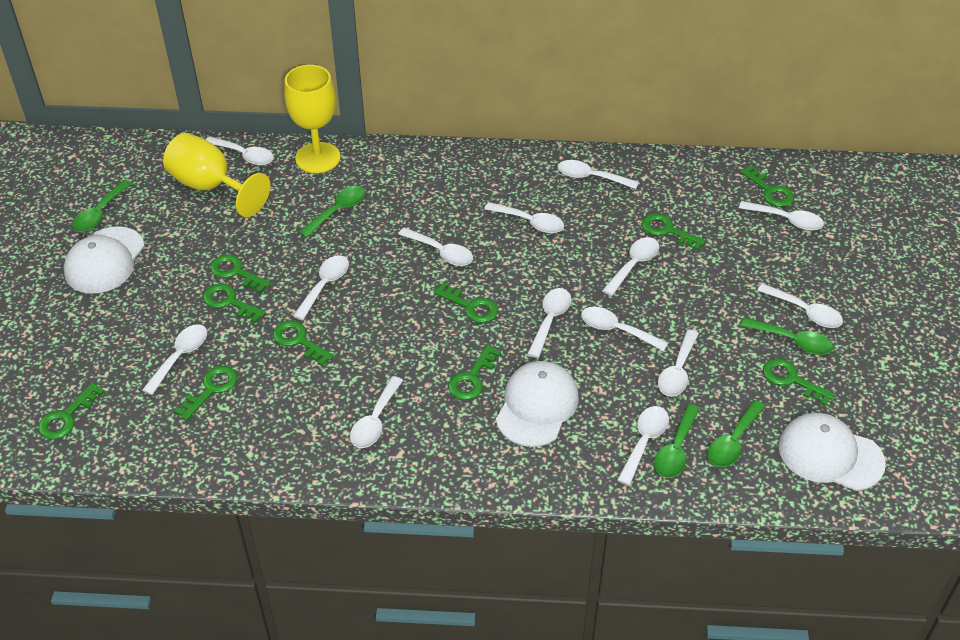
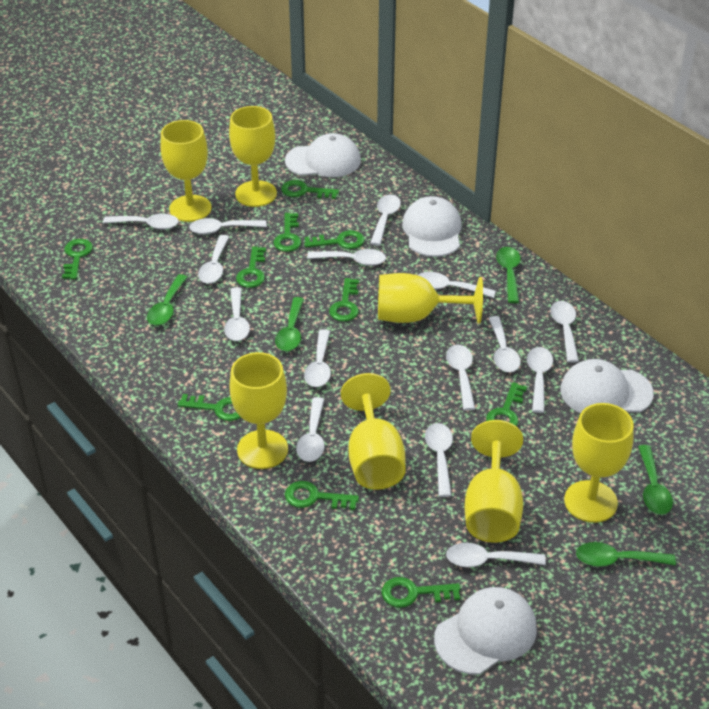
white cap: [63,226,145,294] [496,361,579,447] [778,413,886,491] = 3 -> [285,133,361,177] [402,196,462,257] [434,587,537,674] [560,359,654,413] = 4
white spoon: [142,324,207,395] [205,136,274,166] [293,255,349,320] [350,376,403,448] [398,227,473,266] [484,202,564,233] [527,288,571,358] [558,160,638,189] [581,307,668,351] [602,237,659,296] [617,406,669,485] [658,330,699,396] [739,201,824,231] [757,283,843,328] = 14 -> [103,214,179,229] [189,218,267,234] [198,235,229,284] [224,287,250,341] [296,397,324,462] [304,329,331,387] [307,249,386,266] [370,195,401,246] [418,272,496,298] [425,423,453,497] [446,345,475,411] [446,543,546,567] [489,316,521,372] [527,347,553,413] [550,301,579,363] = 15
yellow goblet: [163,133,270,217] [284,65,341,173] = 2 -> [160,120,212,222] [229,106,277,207] [229,352,288,469] [341,373,406,490] [378,273,483,323] [464,420,523,543] [564,403,634,523] = 7

